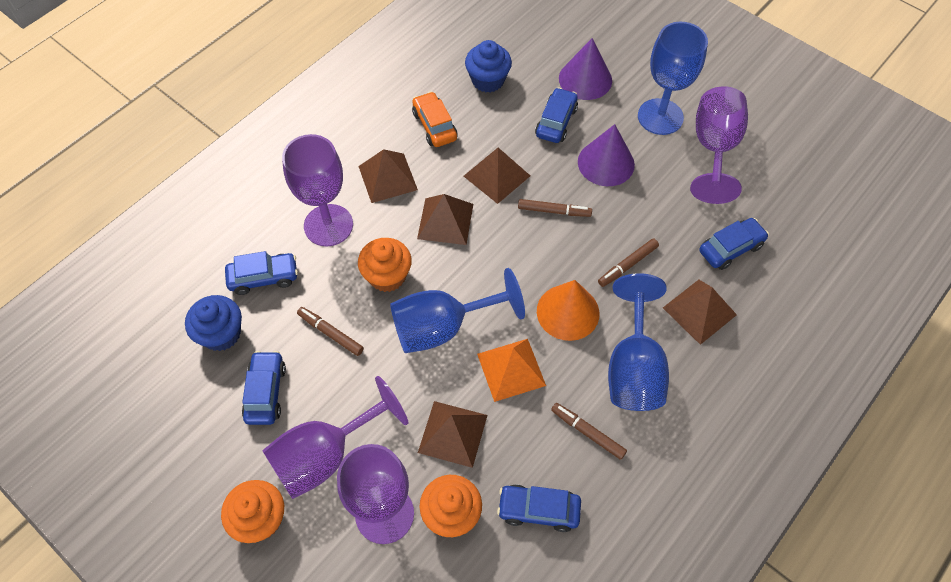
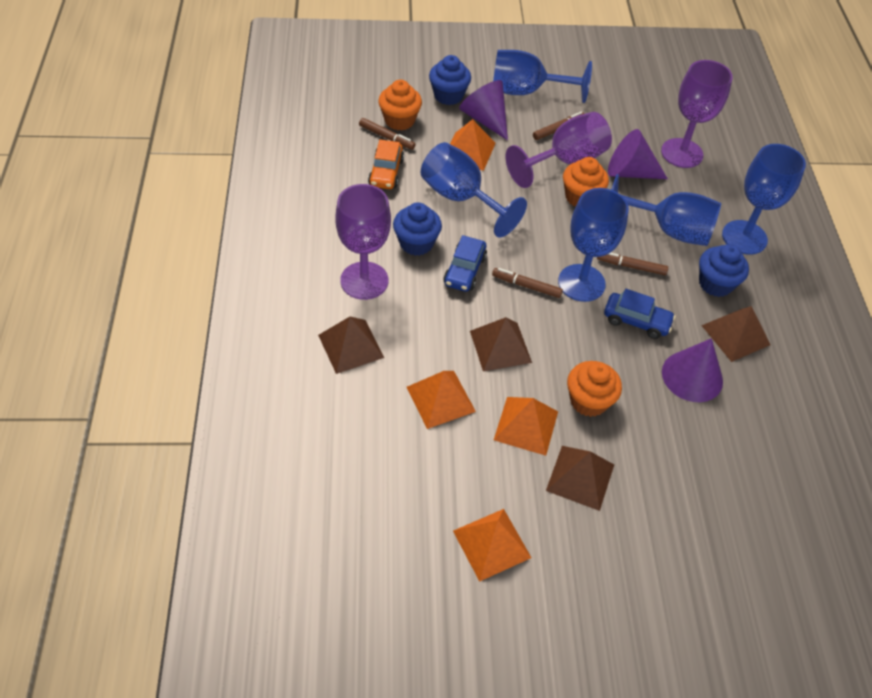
blue car: [225,251,298,295] [242,351,286,425] [497,484,581,532] [535,87,578,143] [699,218,769,270] = 5 -> [443,235,487,292] [604,289,675,339] = 2
blue cupcake: [185,295,242,351] [465,40,512,92] = 2 -> [393,202,442,256] [429,55,471,105] [699,244,749,297] = 3
blue goblet: [390,268,525,353] [608,273,669,411] [638,22,708,135] = 3 -> [421,142,527,238] [493,50,592,103] [558,188,629,302] [611,174,721,246] [722,144,806,255] = 5
brown pyramid: [358,149,418,203] [417,194,473,245] [418,401,488,468] [464,148,530,204] [663,280,737,345] = 5 -> [318,317,384,374] [470,317,532,371] [546,446,614,511] [701,306,770,362] = 4
orange cone: [537,280,599,341] = 1 -> none = 0
orange pyramid: [477,339,546,402] = 1 -> [407,371,476,429] [450,119,496,171] [453,509,531,582] [494,397,558,456] = 4
purple cone: [559,38,612,100] [578,124,635,186] = 2 -> [459,80,508,140] [608,129,668,179] [662,338,723,402] = 3
purple goblet: [262,376,409,499] [282,134,353,246] [337,444,414,544] [690,86,748,204] = 4 -> [335,184,391,300] [506,112,612,188] [661,60,733,168] = 3

